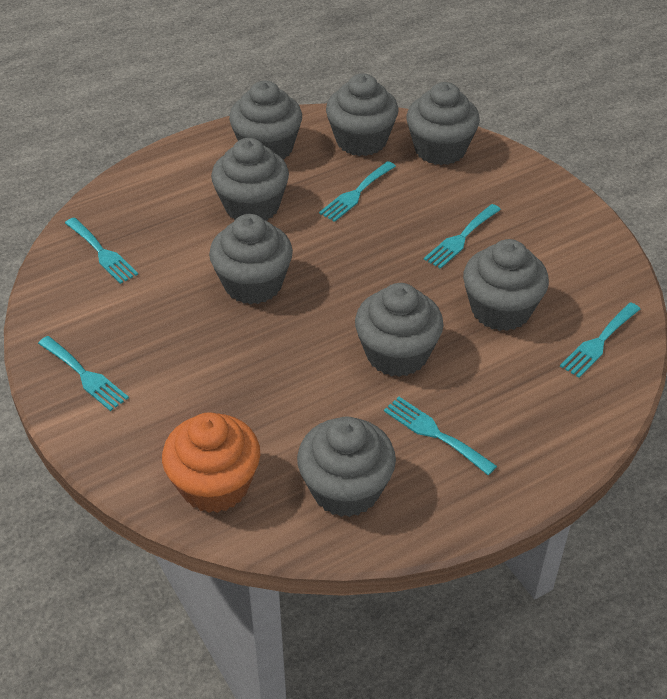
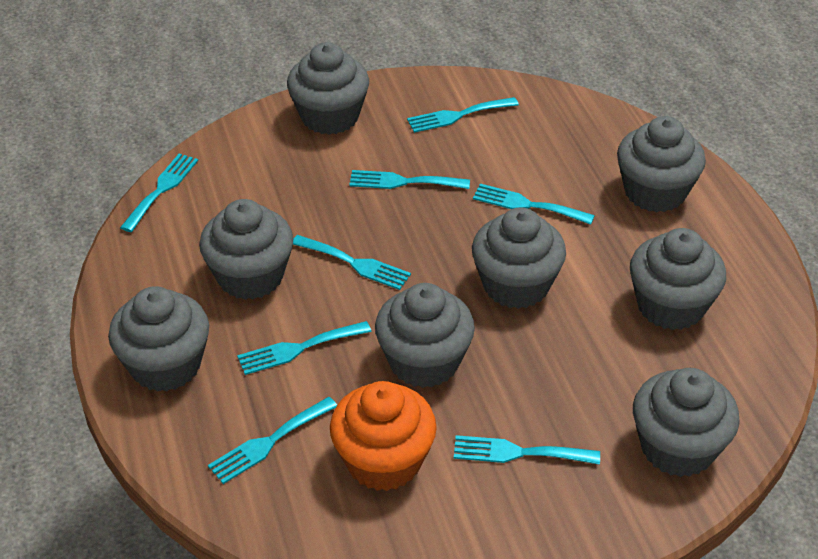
turquoise fork: [38,336,129,411] [65,217,138,284] [319,161,396,222] [384,397,497,475] [424,204,501,269] [560,302,640,378] = 6 -> [120,154,198,232] [208,397,337,484] [237,321,372,375] [293,235,411,290] [349,170,470,189] [407,97,519,133] [454,435,600,465] [473,184,595,225] = 8

